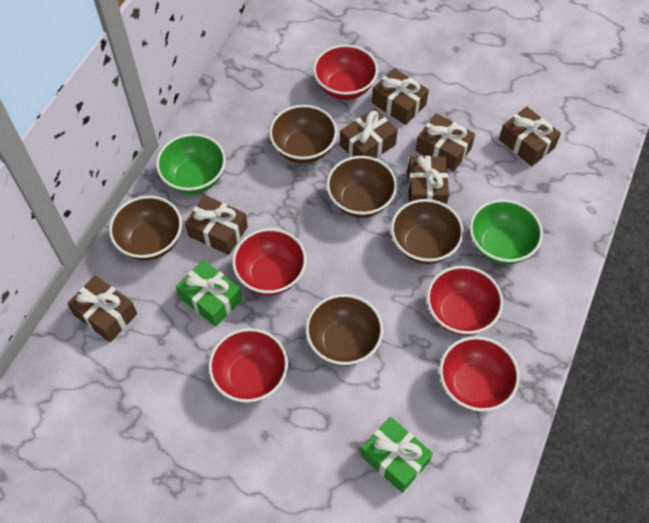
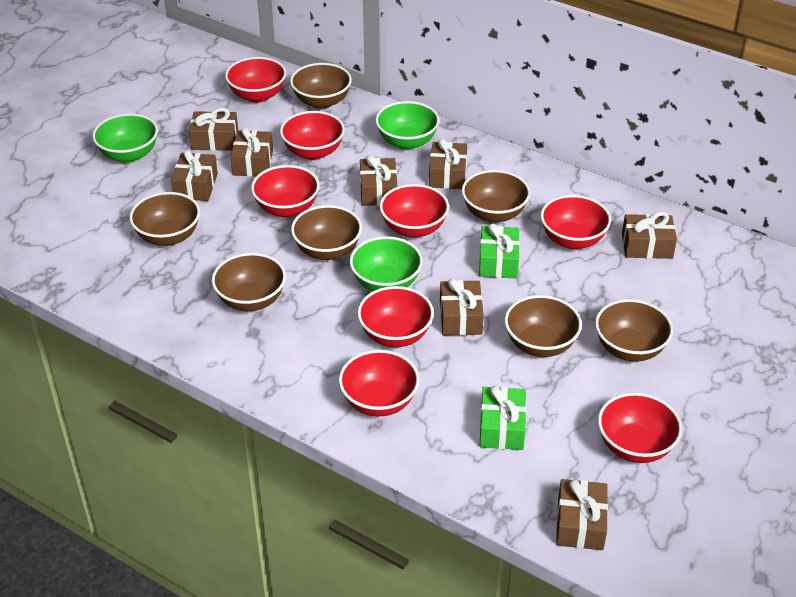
brown bowl: [109,196,182,260] [269,105,337,164] [306,294,383,366] [327,156,397,218] [391,199,464,264] = 5 -> [129,192,200,246] [212,253,286,311] [290,63,352,109] [291,205,362,260] [462,170,530,223] [505,295,582,357] [595,299,673,361] = 7
brown gift: [67,275,137,342] [185,195,248,255] [340,108,398,158] [372,68,429,125] [407,156,449,205] [415,113,475,172] [499,107,561,166] = 7 -> [171,150,218,201] [189,108,238,151] [230,127,273,177] [360,156,398,206] [429,139,467,189] [440,279,484,336] [556,479,608,550] [622,212,677,259] = 8
green bowl: [156,133,226,194] [469,199,543,264] = 2 -> [92,113,158,163] [350,236,423,291] [375,101,440,150] = 3
red bowl: [208,328,288,403] [232,228,306,295] [313,45,378,100] [427,266,503,335] [439,336,520,412] = 5 -> [225,57,286,103] [251,165,320,217] [280,111,345,160] [339,350,419,417] [357,286,434,347] [380,184,449,238] [540,195,611,249] [598,393,682,463] = 8

